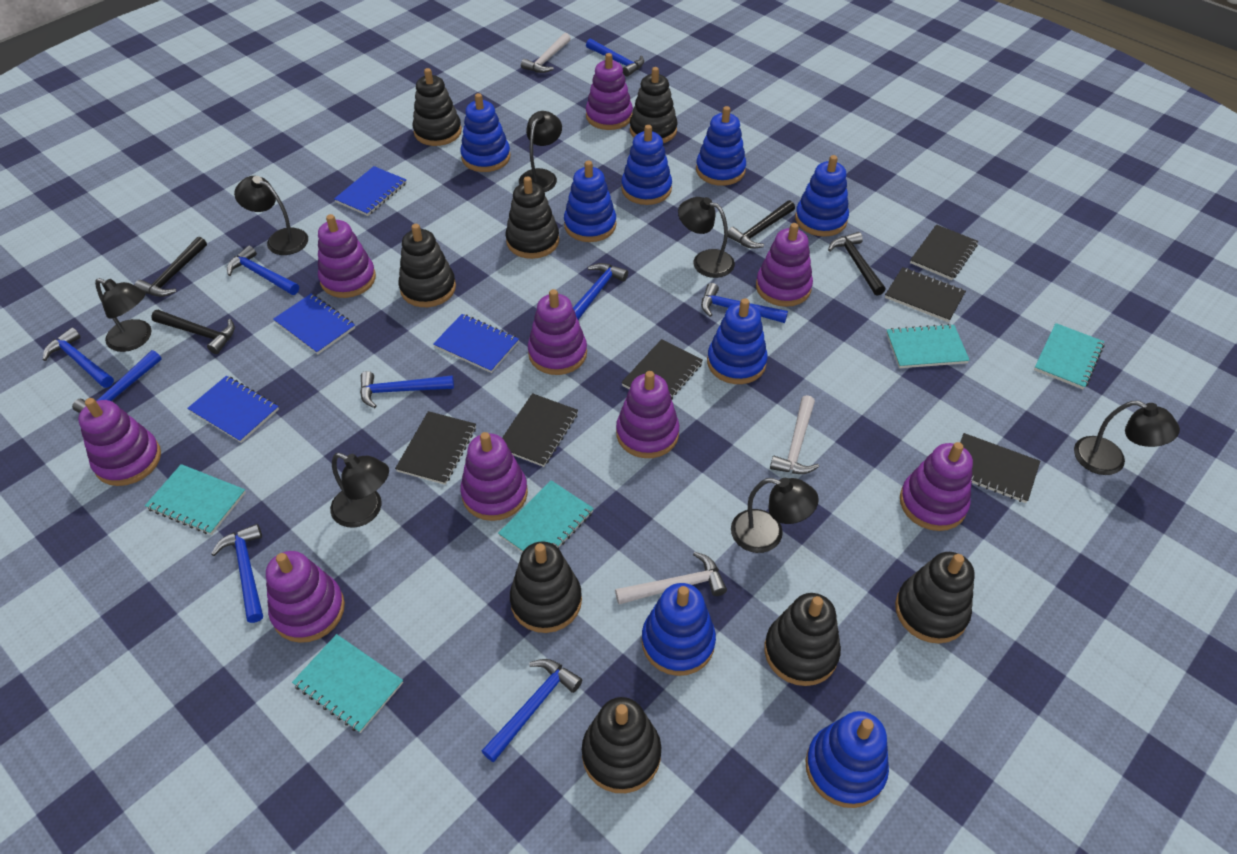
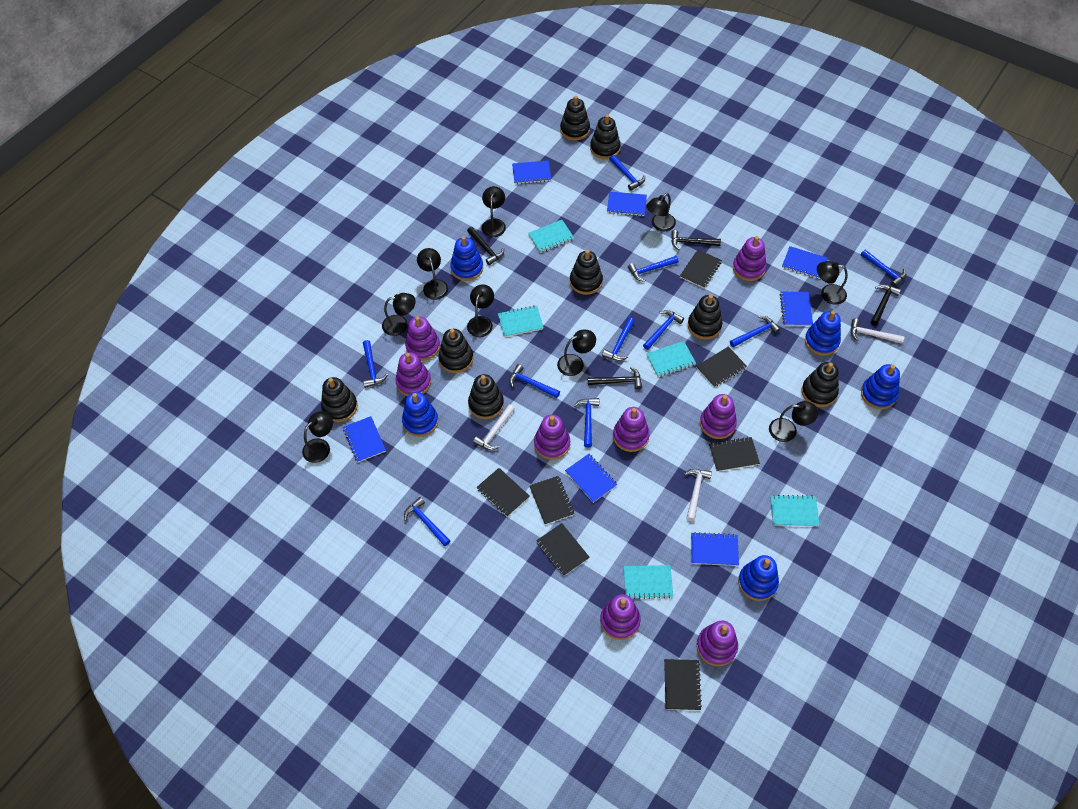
black lamp: [95,278,152,352] [234,176,308,255] [330,453,389,528] [519,111,562,192] [678,197,735,278] [731,478,819,553] [1074,401,1180,475] = 7 -> [302,411,333,463] [382,293,416,336] [417,248,448,300] [467,284,494,337] [482,186,506,237] [557,330,596,376] [646,193,676,231] [769,401,818,442] [817,261,848,305] = 9
black notebook: [395,411,476,485] [502,393,578,467] [621,339,703,400] [885,267,966,322] [910,224,978,280] [960,433,1040,503] = 6 -> [476,468,529,517] [529,476,574,525] [536,523,590,576] [664,659,702,710] [680,250,722,288] [696,346,747,388] [709,437,760,472] = 7
blue hammer: [43,327,114,388] [72,350,162,413] [211,524,263,623] [227,245,299,295] [360,371,454,408] [482,659,582,762] [573,263,628,320] [586,39,644,77] [701,283,788,323] = 9 -> [363,340,388,388] [404,497,450,546] [509,364,560,398] [574,398,599,448] [602,318,634,361] [609,155,645,191] [628,256,679,282] [643,310,684,350] [730,316,781,347] [860,249,907,288] = 10
blue notebook: [187,376,279,443] [273,293,355,354] [334,166,407,216] [433,314,519,373] = 4 -> [343,416,386,462] [512,160,551,184] [565,454,617,503] [607,192,647,216] [691,532,739,566] [780,292,813,326] [782,246,828,279] = 7
blue stacking toy: [460,93,510,172] [564,161,616,242] [621,125,672,205] [642,583,716,676] [696,106,746,186] [707,298,768,384] [795,155,849,237] [805,711,889,808] = 8 -> [402,392,438,437] [450,236,483,281] [738,555,779,601] [805,311,841,356] [861,364,900,409] = 5
purple stacking toy: [78,398,161,486] [266,551,345,643] [318,214,376,298] [460,432,528,521] [528,289,587,375] [586,53,633,130] [616,371,679,458] [756,223,813,307] [900,442,973,531] = 9 -> [395,352,431,396] [405,316,440,361] [534,415,570,460] [600,594,641,640] [613,407,650,452] [696,620,738,666] [700,394,737,439] [733,236,767,281] = 8

